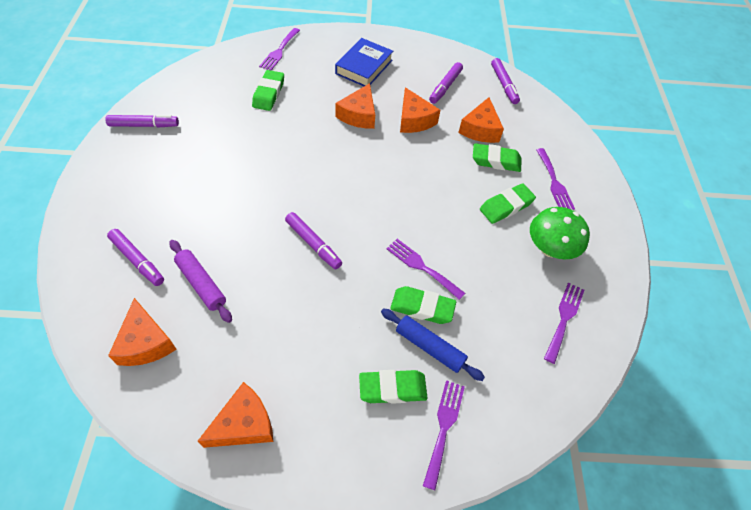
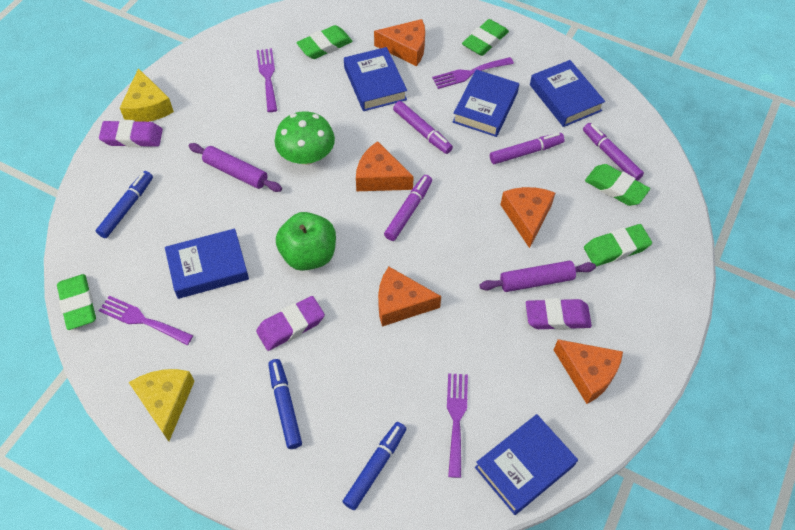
blue book: [335,38,393,86] = 1 -> [165,229,249,299] [344,47,407,111] [453,69,519,137] [475,414,578,515] [530,60,605,127] = 5
blue marker: none = 0 -> [96,171,153,238] [268,359,302,449] [342,422,406,510] = 3
blue rolling pin: [381,308,485,381] = 1 -> none = 0
green apple: none = 0 -> [276,212,336,271] = 1
purple eraser: none = 0 -> [99,120,163,147] [256,296,325,351] [526,298,592,330] = 3
purple fork: [259,28,300,70] [387,239,465,300] [423,380,465,490] [536,148,575,210] [544,283,584,364] = 5 -> [99,296,193,345] [257,48,277,112] [432,57,514,89] [447,373,468,478] = 4
purple marker: [105,115,179,128] [107,229,164,286] [285,212,342,270] [429,62,463,104] [491,58,520,104] = 5 -> [384,175,432,241] [393,101,453,154] [490,133,565,164] [583,123,644,181] = 4
purple rolling pin: [170,240,232,323] = 1 -> [189,143,282,192] [479,261,596,292] = 2
yellow cheese: none = 0 -> [120,68,174,122] [129,369,195,441] = 2

